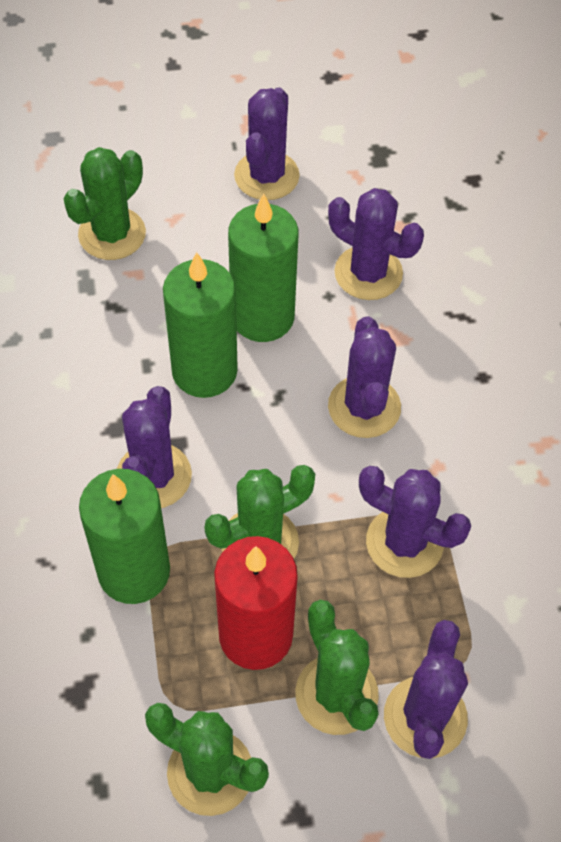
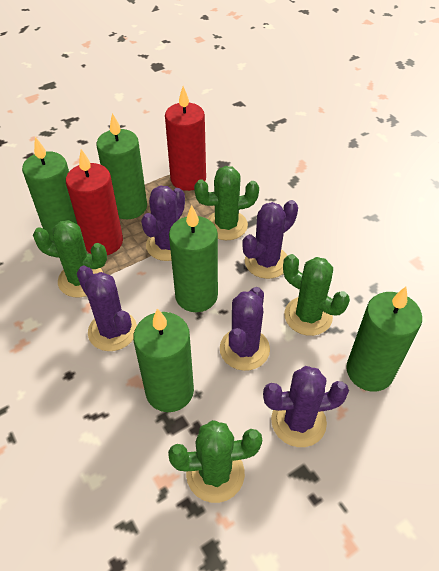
green candle: [79,469,170,604] [163,252,238,398] [228,194,299,342] = 3 -> [22,137,78,241] [96,113,147,219] [133,308,194,412] [169,205,218,312] [346,287,422,392] = 5
purple cactus: [117,386,192,508] [234,87,300,200] [328,188,424,300] [328,317,401,438] [359,466,471,578] [384,620,468,759] = 6 -> [77,265,137,351] [141,186,185,261] [220,287,270,371] [242,200,298,279] [263,366,349,447] = 5
red candle: [214,536,298,670] = 1 -> [66,149,123,255] [165,86,206,191] = 2

